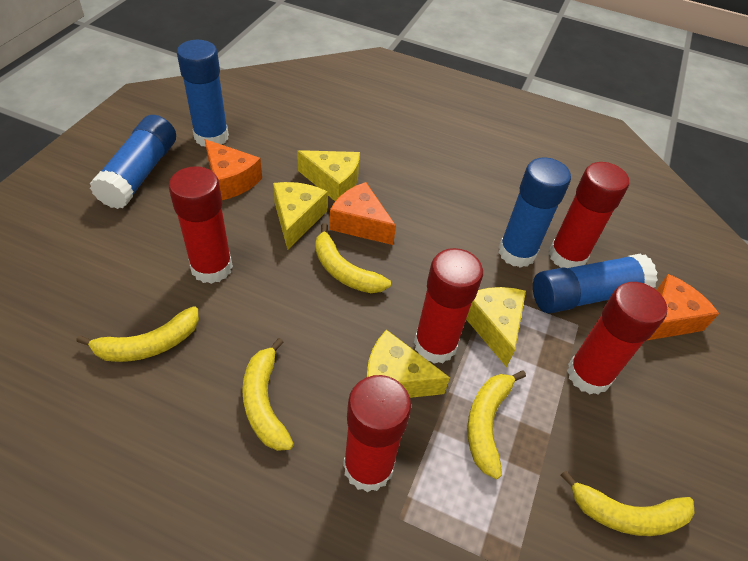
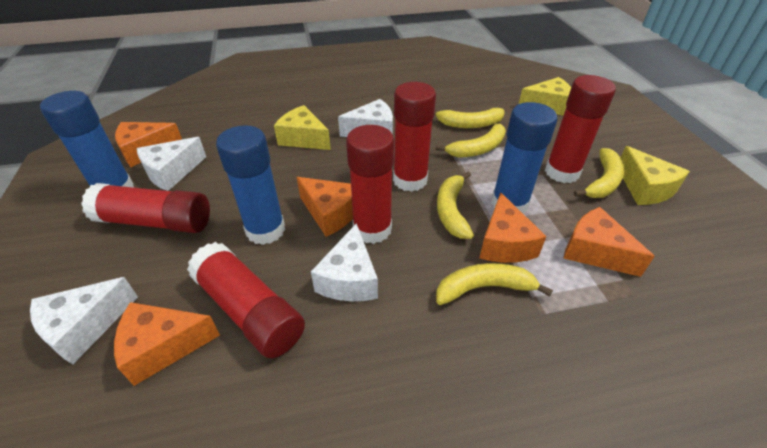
blue glue stick: [90,115,176,209] [177,40,229,147] [498,157,571,268] [533,254,658,314] = 4 -> [40,91,134,188] [216,125,285,245] [491,102,557,214] = 3
orange cheese: [205,139,262,200] [329,182,396,245] [646,274,719,341] = 3 -> [114,302,220,386] [115,122,182,167] [297,177,353,237] [479,192,547,263] [563,207,655,277] = 5
white cheese: none = 0 -> [30,277,138,364] [137,137,206,191] [311,223,378,301] [338,99,393,137] = 4
yellow cheese: [273,182,328,250] [297,150,360,201] [366,330,450,398] [466,287,526,367] = 4 -> [274,105,331,150] [519,77,571,116] [620,146,690,205] = 3

